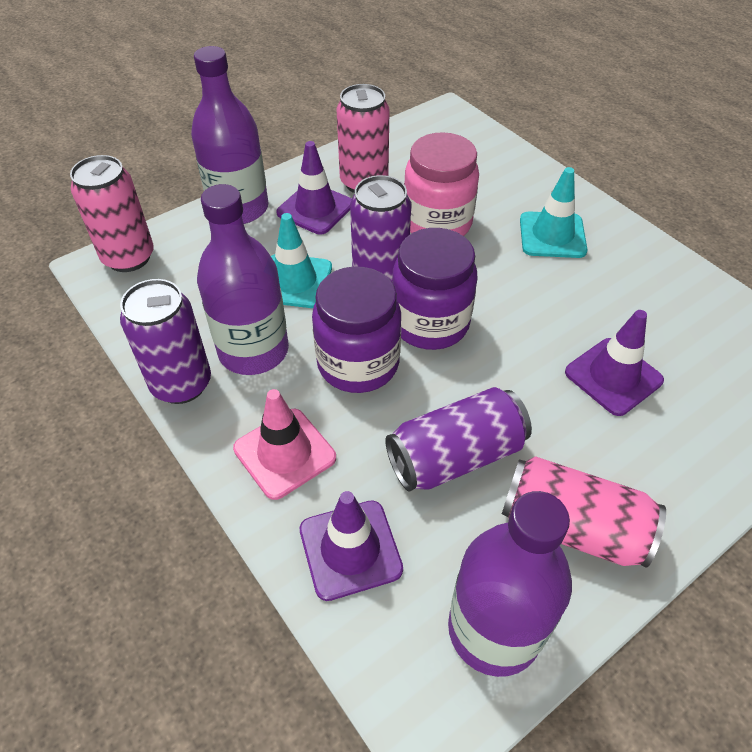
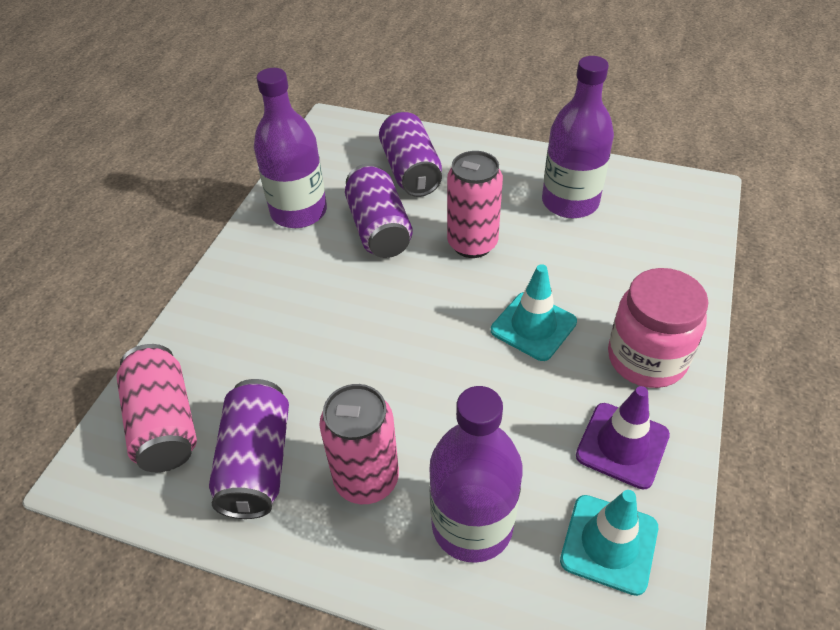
pink traffic cone: [233,389,336,500] = 1 -> none = 0
purple jar: [312,266,401,393] [392,228,478,350] = 2 -> none = 0
purple traffic cone: [276,141,352,234] [300,491,403,601] [565,310,664,416] = 3 -> [576,386,670,490] = 1

